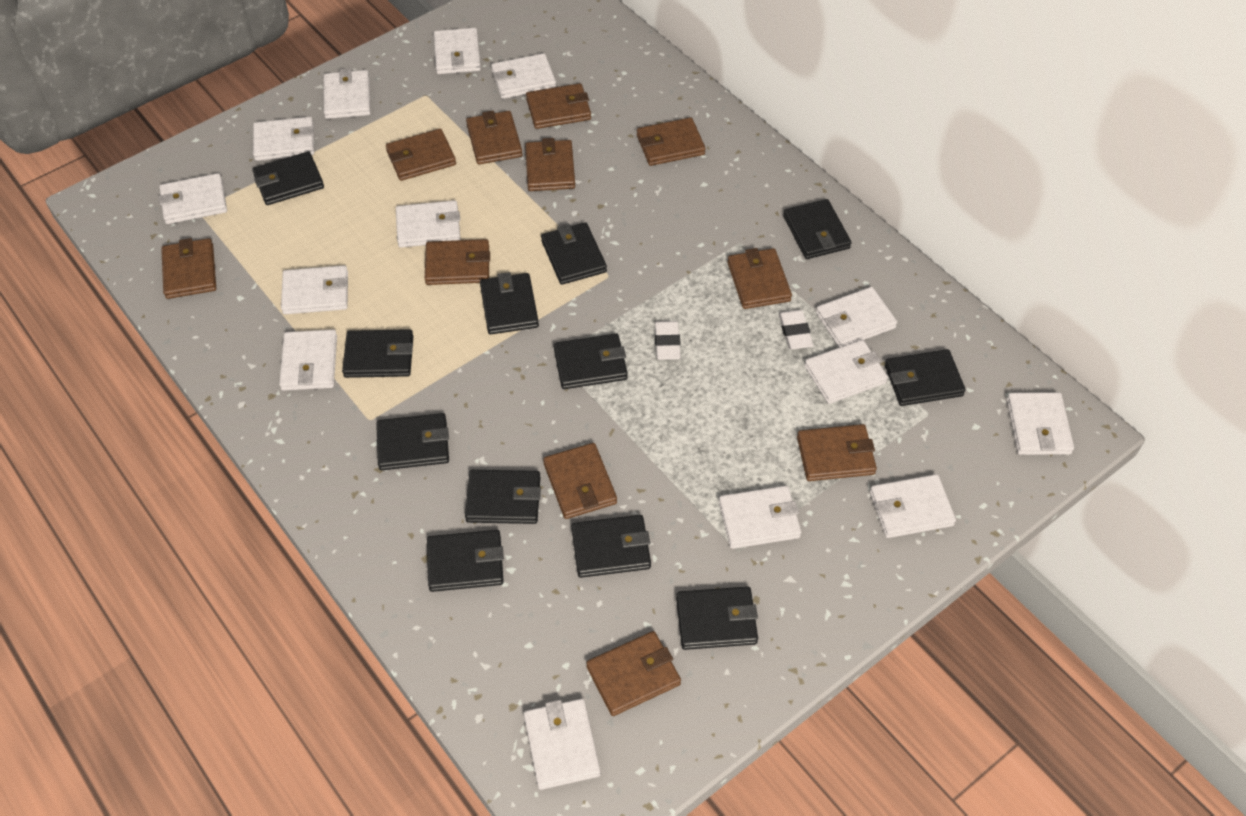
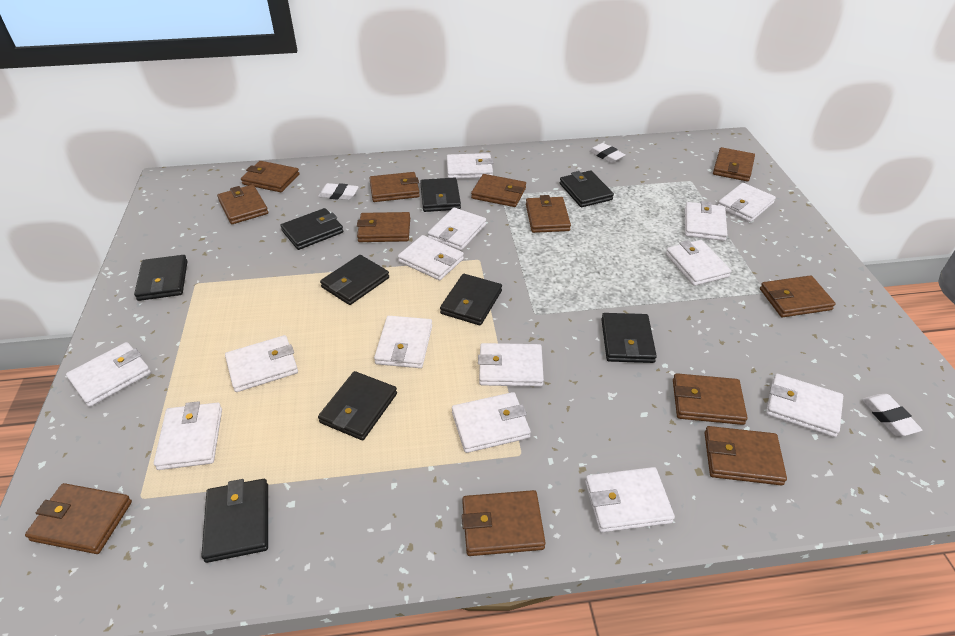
black wallet: [252,151,324,205] [342,329,413,378] [376,413,449,470] [427,530,504,592] [465,470,541,524] [480,272,539,334] [541,222,607,285] [554,334,628,389] [572,515,651,578] [676,587,758,650] [783,199,851,259] [885,349,966,406] = 12 -> [134,255,188,301] [201,479,268,563] [280,208,343,250] [318,371,397,440] [320,255,389,305] [420,178,461,212] [440,274,502,326] [560,170,614,207] [601,313,657,363] = 9
brown wallet: [161,238,216,299] [386,129,456,181] [425,239,490,285] [466,111,523,164] [525,138,575,191] [526,83,591,129] [543,443,617,519] [586,631,681,716] [637,117,706,166] [727,248,792,309] [797,424,877,481] = 11 -> [25,483,132,554] [217,185,268,224] [241,161,300,192] [357,212,410,242] [369,172,420,202] [462,490,546,556] [471,174,526,207] [526,195,571,233] [673,373,748,425] [705,426,787,486] [713,147,755,181] [760,275,836,317] = 12
white eraser: [655,321,681,360] [779,310,813,349] = 2 -> [318,183,359,200] [589,143,625,163] [862,394,922,436] = 3

